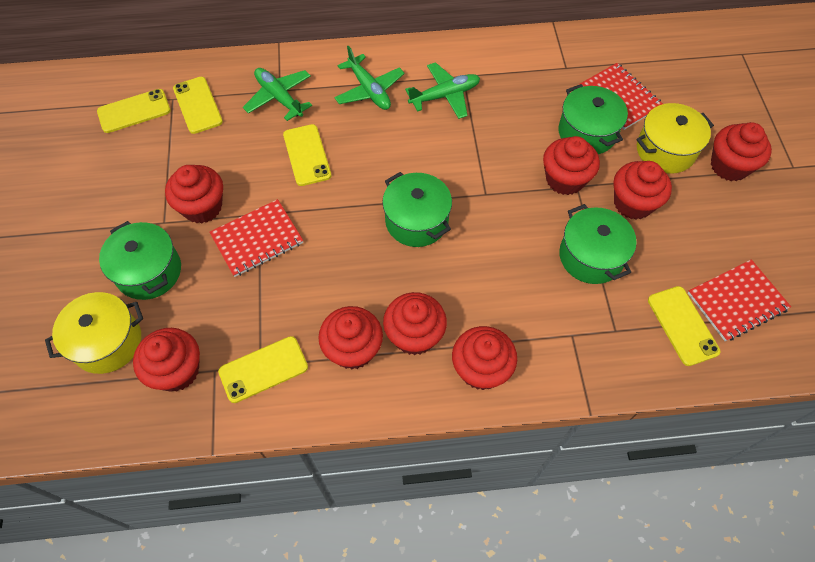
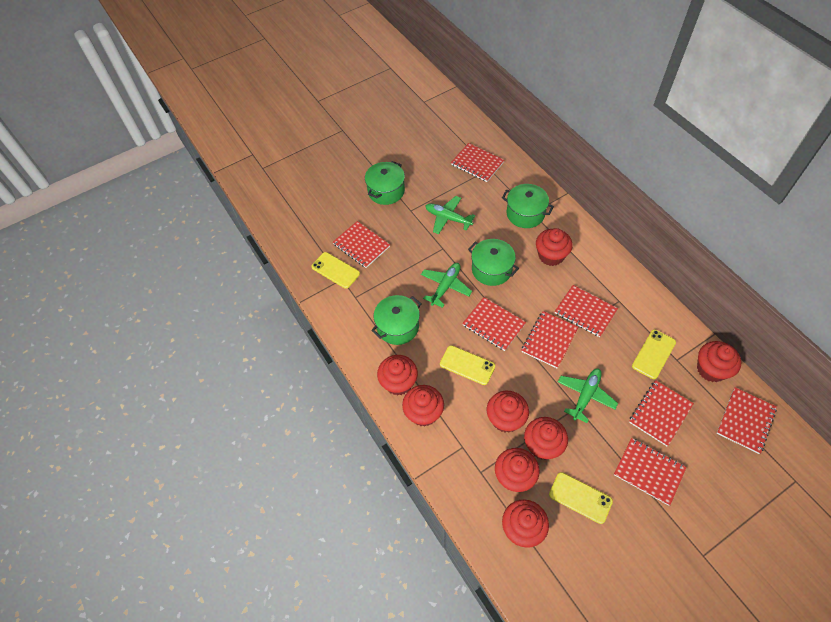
red notebook: [210,199,303,277] [579,63,663,130] [688,259,791,342] = 3 -> [333,221,390,268] [451,143,504,182] [462,297,526,351] [521,311,578,368] [555,285,618,337] [614,438,686,506] [629,380,694,446] [717,387,777,454] = 8
yellow phone: [97,89,171,133] [173,77,223,134] [218,336,308,403] [283,124,331,186] [648,286,721,366] = 5 -> [311,252,360,289] [440,345,495,385] [549,472,613,524] [632,330,676,379] = 4
yellow pot: [45,292,143,374] [636,103,714,174] = 2 -> none = 0

